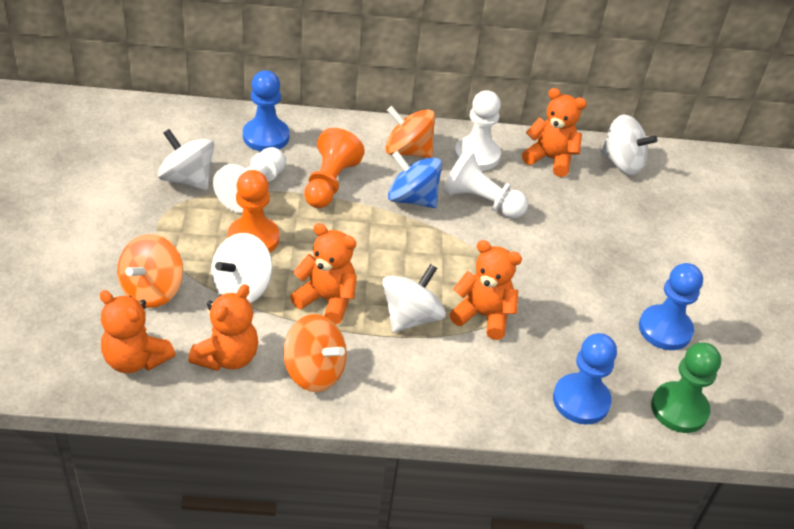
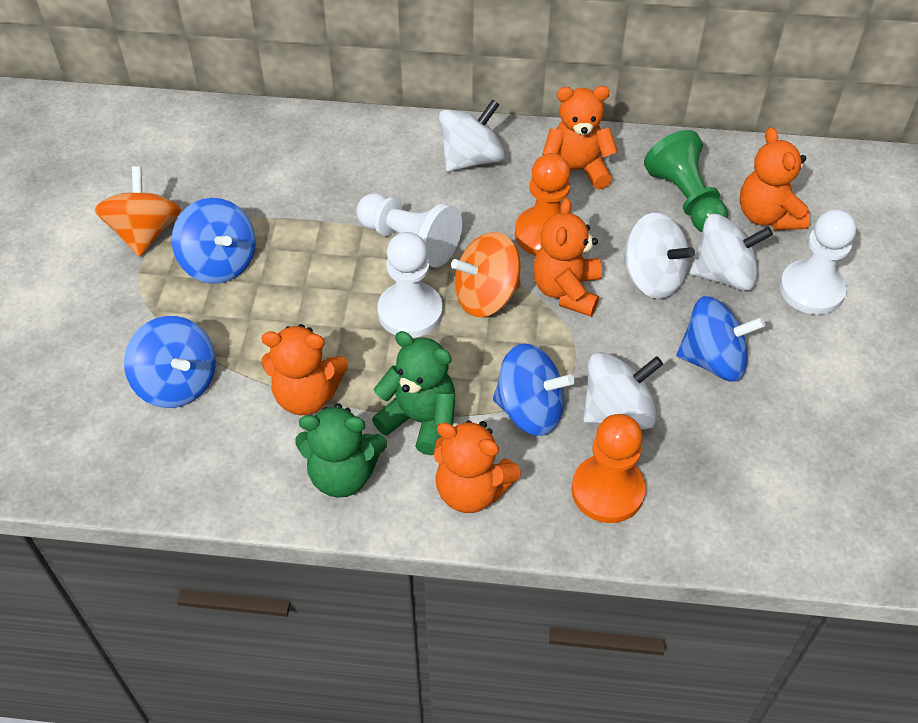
blue pawn: [243,70,290,151] [553,333,617,424] [639,263,703,350] = 3 -> none = 0
blue spinning top: [388,151,442,208] = 1 -> [124,316,216,408] [172,198,256,284] [493,343,575,436] [676,296,765,382] = 4
green teddy bear: none = 0 -> [295,403,387,498] [372,331,455,455] = 2
orange spinning top: [117,234,183,308] [283,314,347,392] [386,106,435,158] = 3 -> [94,166,181,257] [451,232,521,317] = 2

